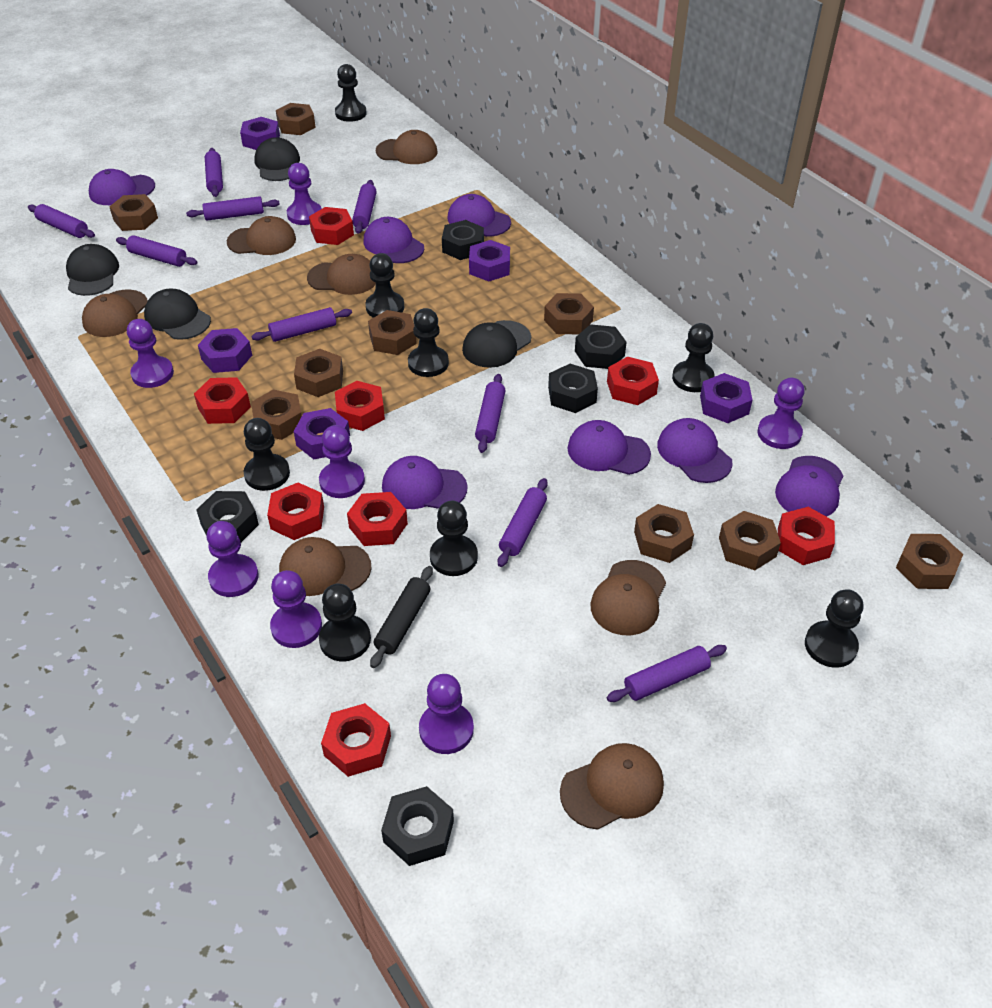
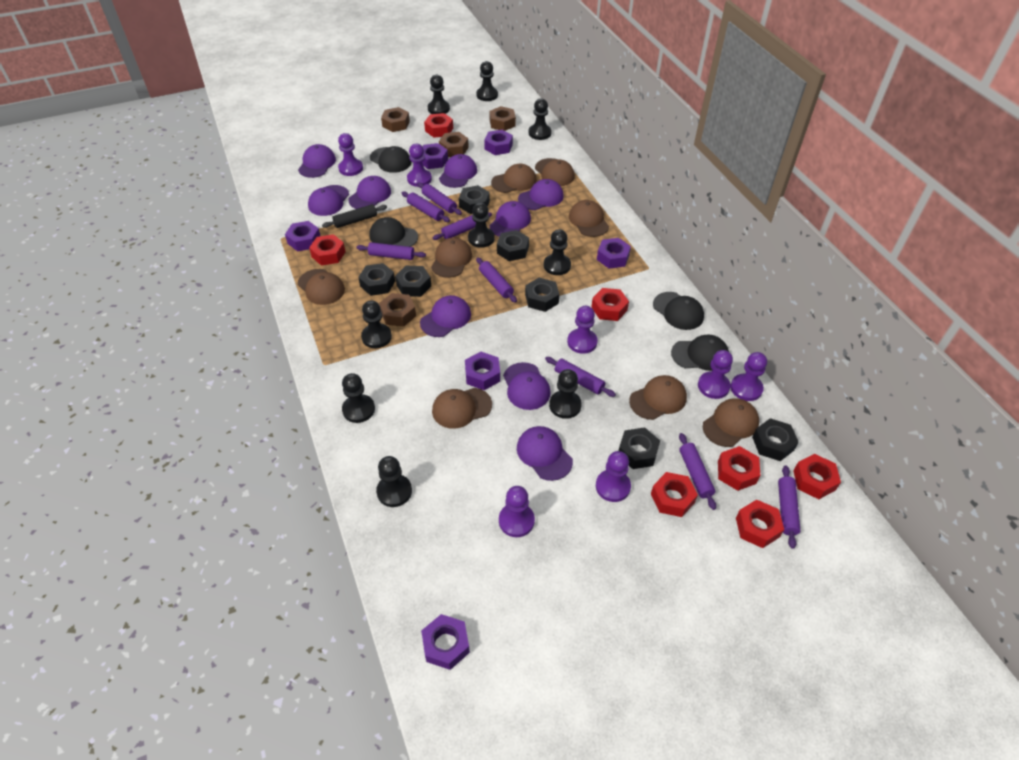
black nut: [196,491,259,542] [381,786,454,866] [442,220,484,260] [548,364,598,413] [575,324,626,369] = 5 -> [358,263,395,296] [395,266,431,297] [459,185,490,214] [497,230,529,261] [525,278,559,312] [619,427,660,469] [752,418,799,461] = 7
black pawn: [244,418,290,491] [319,584,371,661] [335,64,367,122] [365,253,404,318] [408,308,449,377] [430,501,478,576] [672,323,715,392] [805,590,863,668] = 8 -> [342,373,375,423] [361,300,392,348] [376,456,412,507] [428,75,450,114] [468,202,495,248] [476,61,498,101] [529,98,552,140] [544,229,571,275] [549,369,582,419] = 9
brown cap: [82,289,148,337] [227,216,296,255] [279,537,372,596] [307,254,376,295] [376,130,437,164] [560,743,664,830] [590,560,666,635] = 7 -> [298,269,345,305] [431,238,472,278] [432,388,492,429] [491,164,537,193] [535,158,575,186] [569,200,609,237] [629,375,687,420] [703,398,759,447] = 8
brown nut: [109,194,158,231] [251,390,302,440] [276,103,316,135] [294,349,343,397] [368,310,417,355] [544,293,594,334] [634,504,694,563] [719,511,781,570] [896,534,963,589] = 9 -> [379,293,416,327] [381,107,410,132] [439,132,469,157] [489,106,516,131] = 4
purple cap: [89,169,155,205] [364,217,424,263] [382,456,468,509] [447,194,511,237] [568,420,651,475] [657,418,733,483] [775,456,843,517] = 7 -> [298,144,336,178] [308,185,349,216] [348,176,391,209] [420,295,471,337] [439,154,477,188] [490,201,531,237] [503,362,551,410] [517,426,573,481] [518,179,564,210] = 9
purple nut: [198,328,252,373] [240,117,280,150] [294,408,350,459] [469,240,510,281] [700,373,752,423] = 5 -> [285,221,320,251] [421,614,470,670] [422,143,448,169] [465,352,500,390] [484,130,513,155] [597,238,631,269] = 6
purple rolling pin: [28,204,95,238] [116,235,197,267] [186,196,280,221] [205,148,223,197] [252,307,352,342] [352,180,377,234] [475,374,506,453] [498,478,548,567] [607,645,727,702] = 9 -> [356,242,426,260] [402,191,450,222] [417,182,462,215] [433,212,492,240] [476,257,517,303] [545,357,616,397] [679,433,716,510] [778,466,801,549] = 8
red nut: [194,377,251,424] [267,483,324,540] [309,207,354,245] [321,703,391,777] [335,381,385,431] [347,492,408,546] [607,357,659,405] [778,507,835,565] = 8 -> [309,234,346,266] [424,113,453,138] [592,288,629,321] [651,472,698,517] [718,446,761,491] [736,500,784,548] [793,454,841,499] = 7

